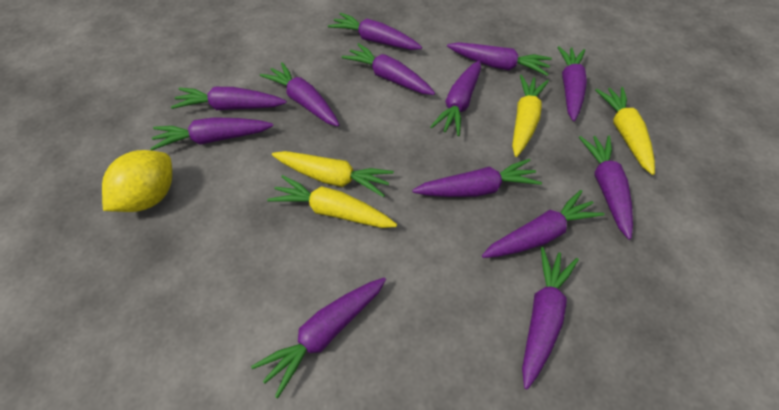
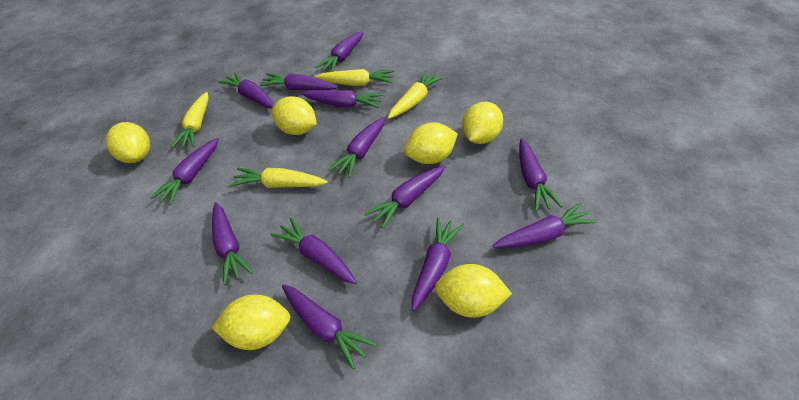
yellow lemon: [102,150,172,212] = 1 -> [106,122,150,163] [212,295,290,350] [272,96,317,135] [405,122,458,164] [435,264,512,318] [462,102,503,144] = 6

